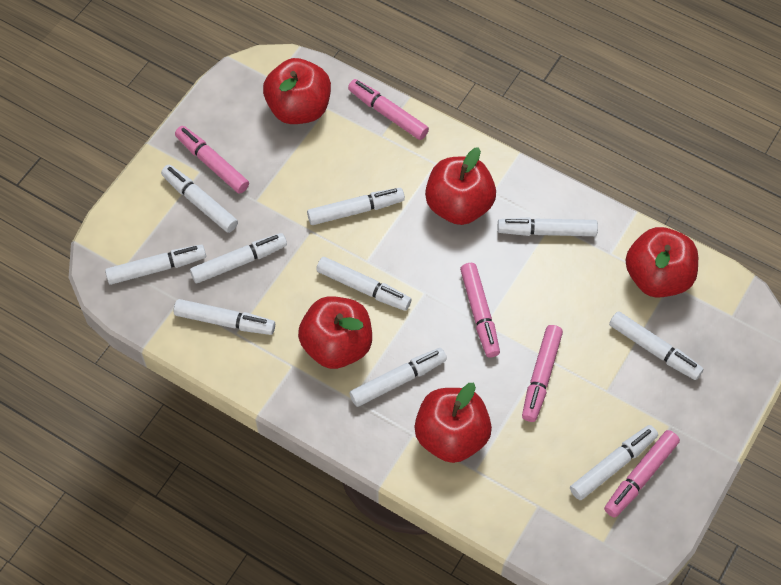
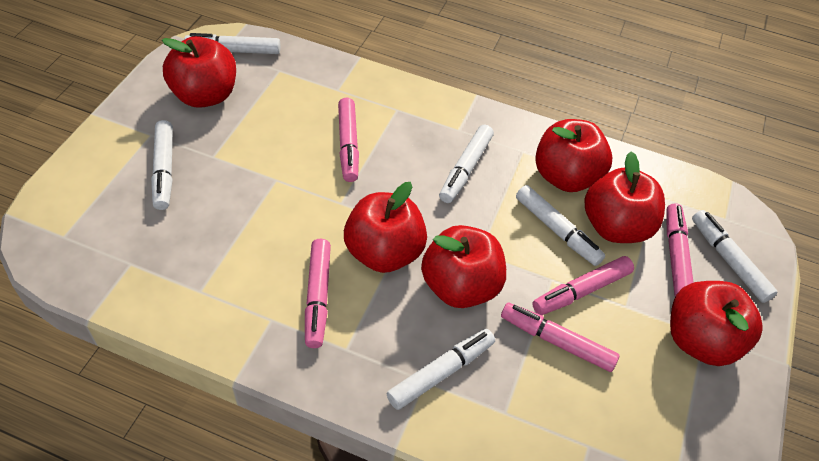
red apple: [263,58,331,124] [298,296,372,369] [414,383,492,463] [425,147,496,225] [625,227,698,298] = 5 -> [162,36,236,108] [344,182,427,273] [421,225,506,308] [535,119,612,192] [585,151,665,243] [670,281,763,366] = 6
white marker: [105,245,206,285] [161,165,238,233] [174,299,275,335] [190,233,287,283] [307,188,405,225] [316,257,411,311] [349,348,447,407] [498,217,598,236] [570,425,658,500] [609,311,703,380] = 10 -> [151,120,173,210] [184,33,280,54] [387,329,495,410] [439,125,494,203] [516,185,605,266] [692,210,778,303] = 6

